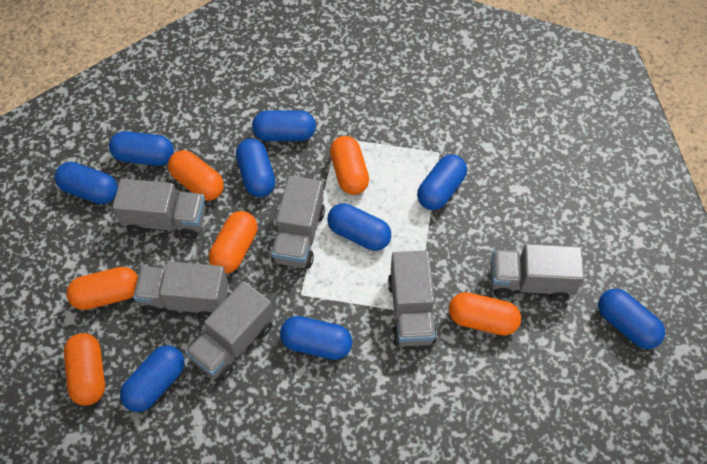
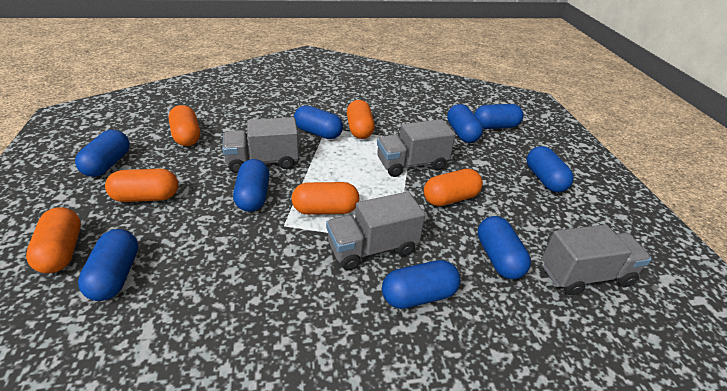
grey truck: [112,179,206,240] [133,261,228,320] [185,281,274,381] [271,176,325,268] [388,250,437,346] [490,244,585,301] = 6 -> [222,117,299,173] [326,192,425,271] [377,119,455,177] [542,224,652,296] = 4

